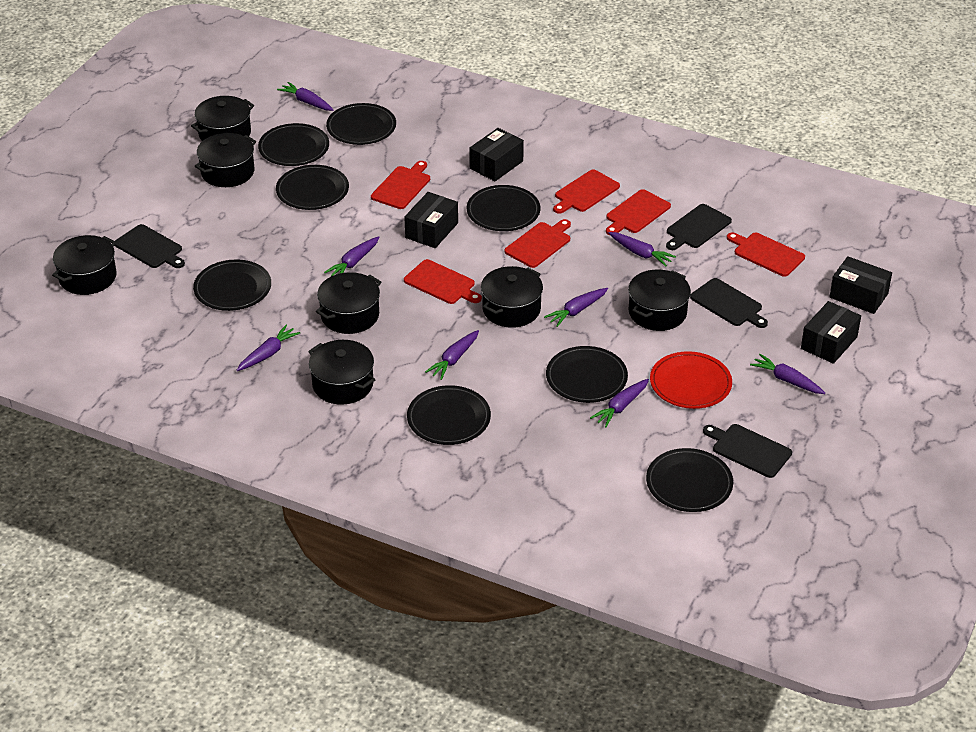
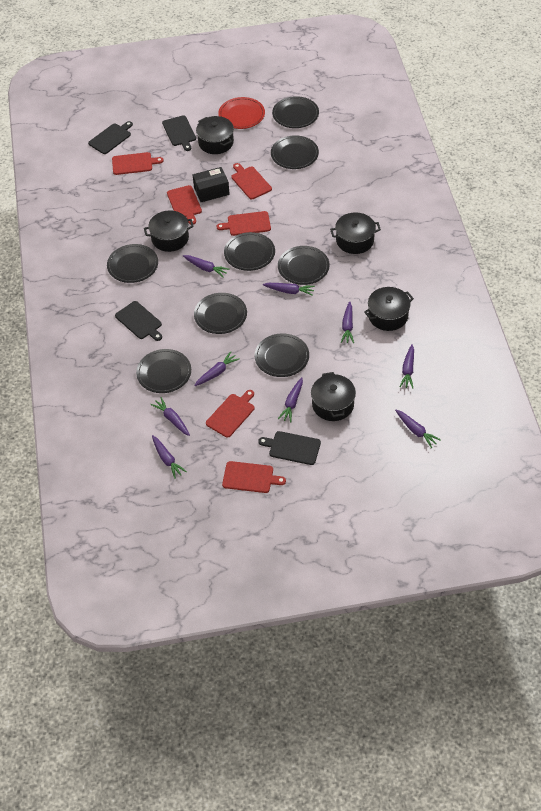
black box: [404,192,458,248] [469,128,524,181] [801,301,861,364] [830,256,892,314] = 4 -> [193,167,230,202] = 1
black pot: [52,235,117,295] [191,96,254,141] [195,133,256,187] [308,340,376,405] [316,272,381,334] [481,266,543,328] [628,269,691,331] = 7 -> [144,210,194,252] [196,116,234,154] [311,372,356,421] [330,212,381,254] [364,287,414,331] = 5
purple carrot: [237,325,300,371] [277,82,334,111] [324,236,379,276] [425,330,479,380] [544,288,608,327] [590,379,649,427] [608,232,676,266] [750,354,825,394] = 8 -> [150,397,190,436] [152,435,187,479] [183,255,230,278] [194,352,240,386] [263,283,315,296] [278,377,303,422] [341,301,354,343] [395,410,441,448] [400,344,414,389] = 9

